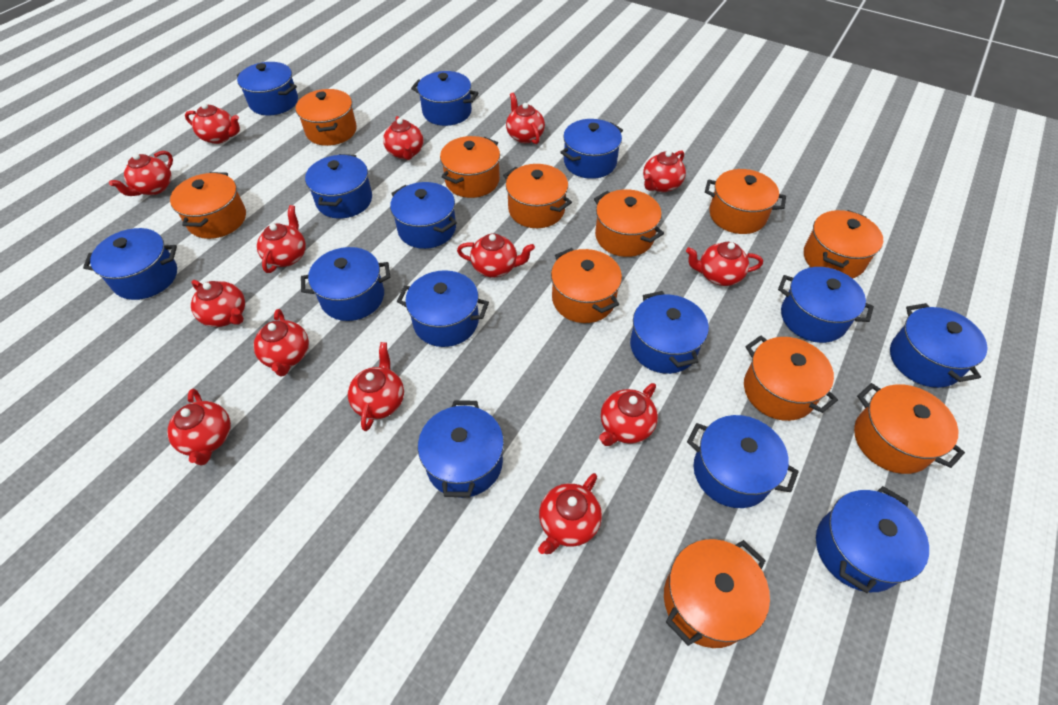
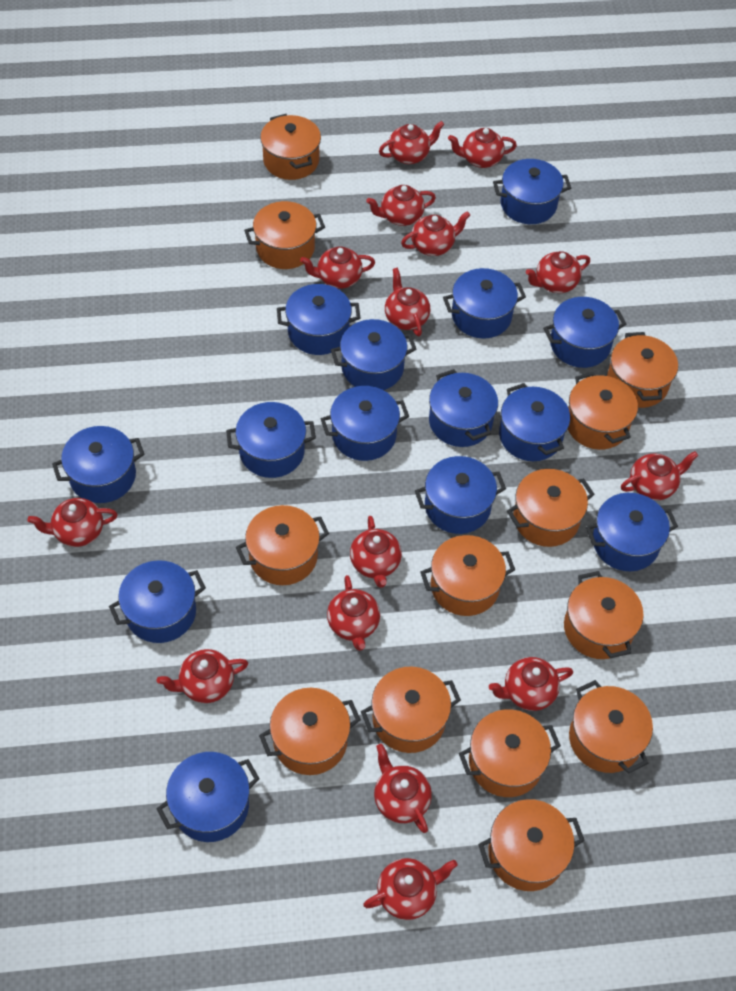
orange pot: [170,172,246,239] [296,89,357,146] [440,136,500,198] [503,164,572,228] [551,248,622,323] [594,189,664,257] [664,539,770,648] [705,169,786,234] [744,336,838,421] [804,210,883,279] [854,383,965,474] = 11 -> [236,505,329,585] [244,201,325,269] [259,688,361,775] [260,114,321,180] [361,667,461,753] [420,535,515,616] [459,709,561,797] [478,799,585,891] [507,469,595,547] [564,571,644,659] [568,372,638,450] [569,680,653,773] [607,332,678,408] = 13
red teapot: [109,151,173,196] [167,389,231,466] [185,103,240,144] [191,280,245,327] [253,309,309,377] [257,205,306,273] [348,342,404,431] [383,116,424,160] [457,234,535,277] [506,93,545,144] [538,473,602,554] [599,383,658,446] [643,150,686,192] [686,242,763,286] = 14 -> [28,498,118,547] [157,649,248,703] [300,246,375,289] [327,575,380,651] [350,516,402,588] [363,858,458,920] [366,185,436,226] [374,744,432,833] [379,121,444,164] [385,268,430,336] [401,211,470,256] [448,128,517,168] [489,657,573,711] [526,251,590,293] [621,451,698,500] = 15

